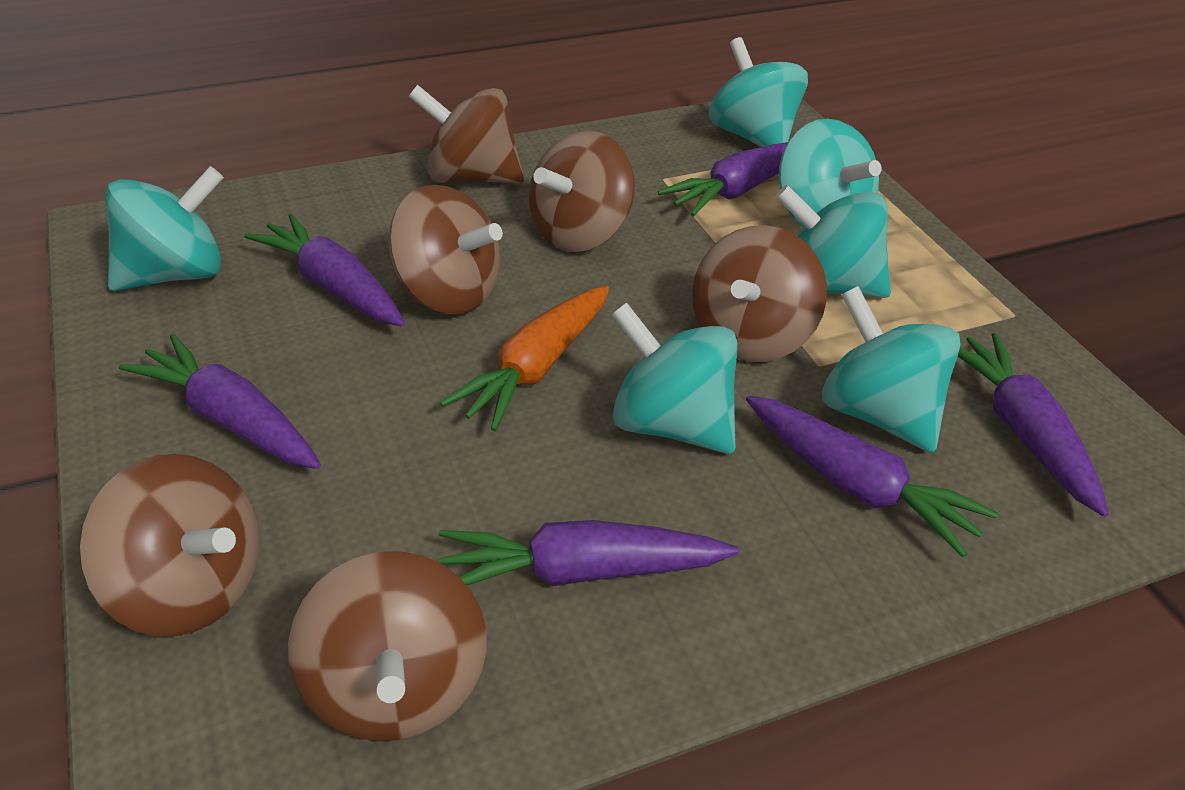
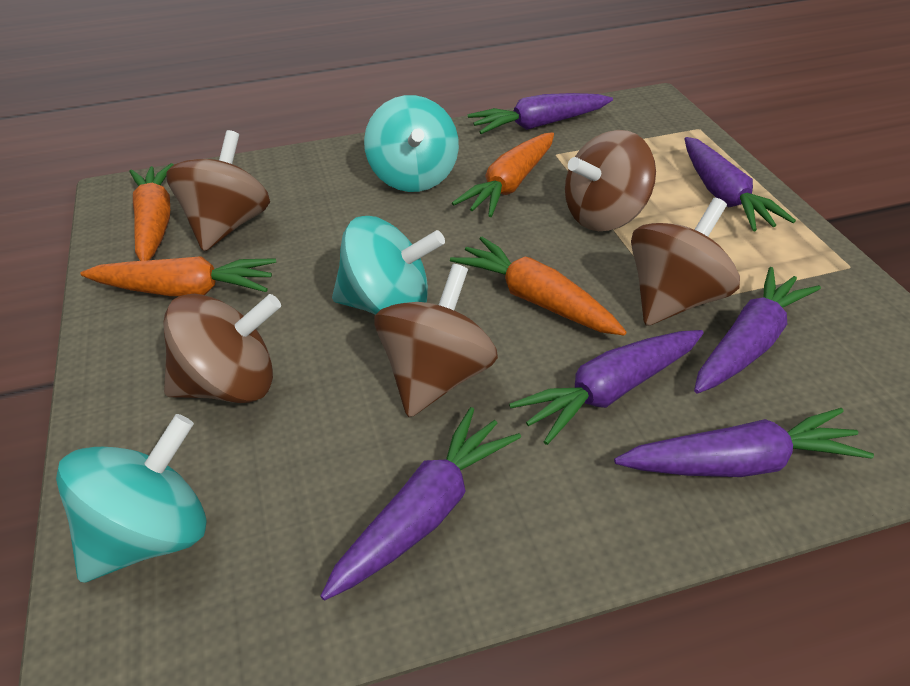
brown spinning top: [80,454,259,636] [288,551,487,741] [388,185,503,314] [409,85,524,184] [529,131,635,252] [692,225,827,362] = 6 -> [164,294,281,403] [166,130,270,251] [374,264,498,417] [565,130,656,231] [631,198,740,326] = 5
orange carrot: [440,285,609,431] = 1 -> [81,256,276,296] [129,163,173,261] [450,237,627,336] [452,132,554,217] = 4
turquoise spinning top: [105,166,224,291] [611,302,737,454] [708,37,808,147] [775,185,891,298] [779,118,882,227] [822,286,961,453] = 6 -> [56,414,207,582] [332,216,445,315] [364,95,459,192] = 3

